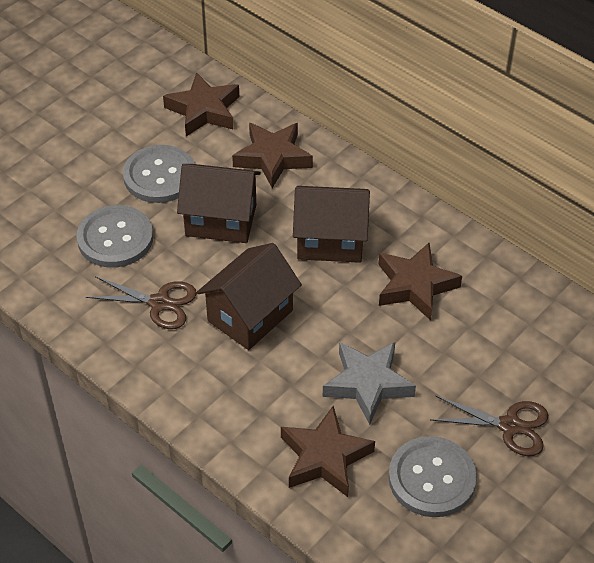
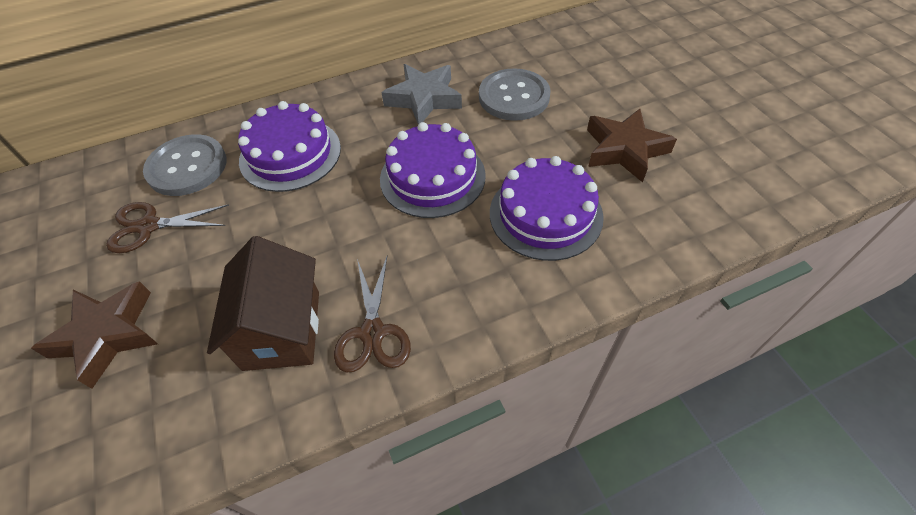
brown house: [177,164,261,243] [197,243,302,350] [293,186,370,263] = 3 -> [207,236,319,371] = 1
brown star: [163,72,239,136] [232,123,313,188] [281,406,375,497] [378,243,462,321] = 4 -> [31,281,158,389] [587,109,677,182] = 2
grey button: [76,205,153,268] [123,145,195,203] [388,436,477,517] = 3 -> [143,134,227,196] [479,68,551,121] = 2
purple cake: none = 0 -> [238,101,341,192] [380,122,486,218] [490,156,604,261] = 3

